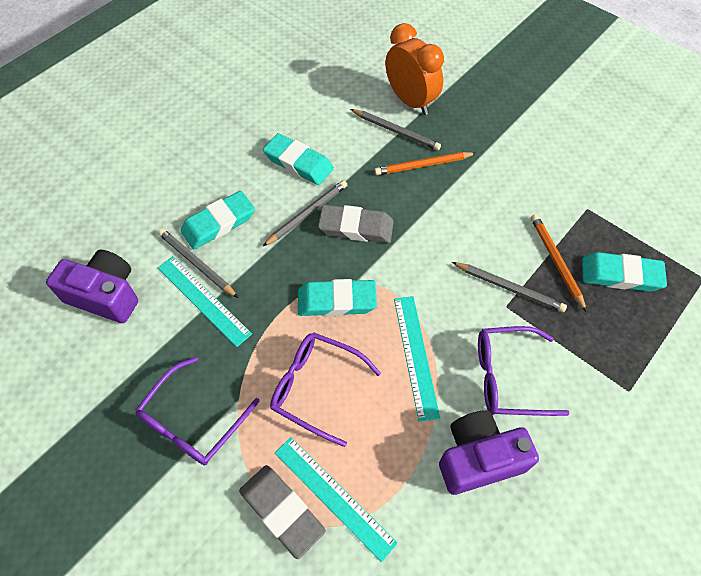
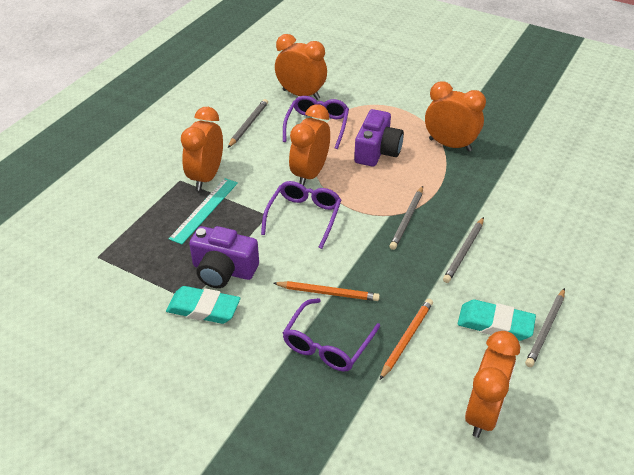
grey eraser: [239,465,326,559] [318,205,394,243] = 2 -> none = 0
orange clock: [385,23,444,115] = 1 -> [181,107,223,191] [275,34,327,100] [289,104,330,186] [425,81,486,152] [465,331,520,438] = 5
turquoise eraser: [180,191,255,250] [263,133,334,185] [298,279,377,316] [582,252,667,292] = 4 -> [166,286,240,324] [457,300,536,341] = 2
turquoise ruler: [158,256,252,347] [275,437,398,562] [394,296,440,422] = 3 -> [169,178,238,244] = 1

